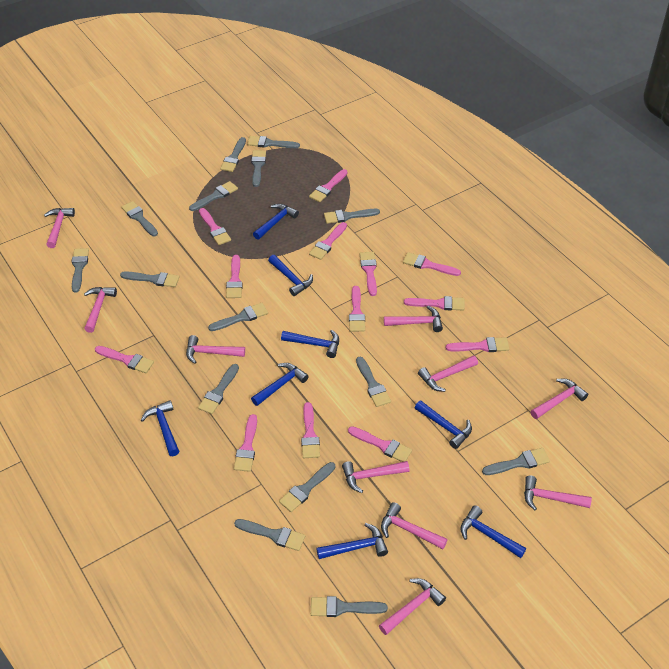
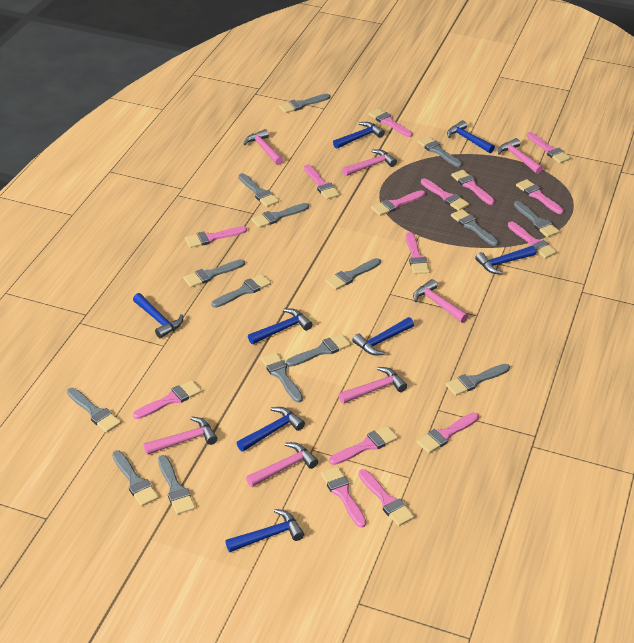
pink brush: [95,346,154,373] [199,208,231,245] [226,255,243,298] [234,414,257,472] [301,402,320,458] [309,169,347,202] [309,222,347,260] [348,426,412,462] [349,286,365,332] [359,252,377,296] [403,252,461,276] [404,296,465,310] [446,337,509,352] = 13 -> [133,380,201,419] [185,226,247,248] [304,164,340,199] [321,466,366,528] [329,426,398,465] [358,469,414,526] [368,108,413,137] [371,190,425,216] [406,232,430,274] [417,412,479,453] [421,178,469,211] [451,170,495,205] [508,221,557,259] [516,179,564,214] [527,132,571,163] = 15
pink hammer: [44,208,75,248] [84,287,117,333] [186,335,245,364] [342,461,409,493] [379,578,446,635] [381,502,448,549] [384,306,443,332] [418,355,478,392] [524,476,592,510] [530,379,588,419] = 10 -> [144,417,218,455] [244,129,283,165] [246,442,318,487] [339,367,407,404] [342,149,397,176] [413,279,468,323] [498,138,543,174] = 7

